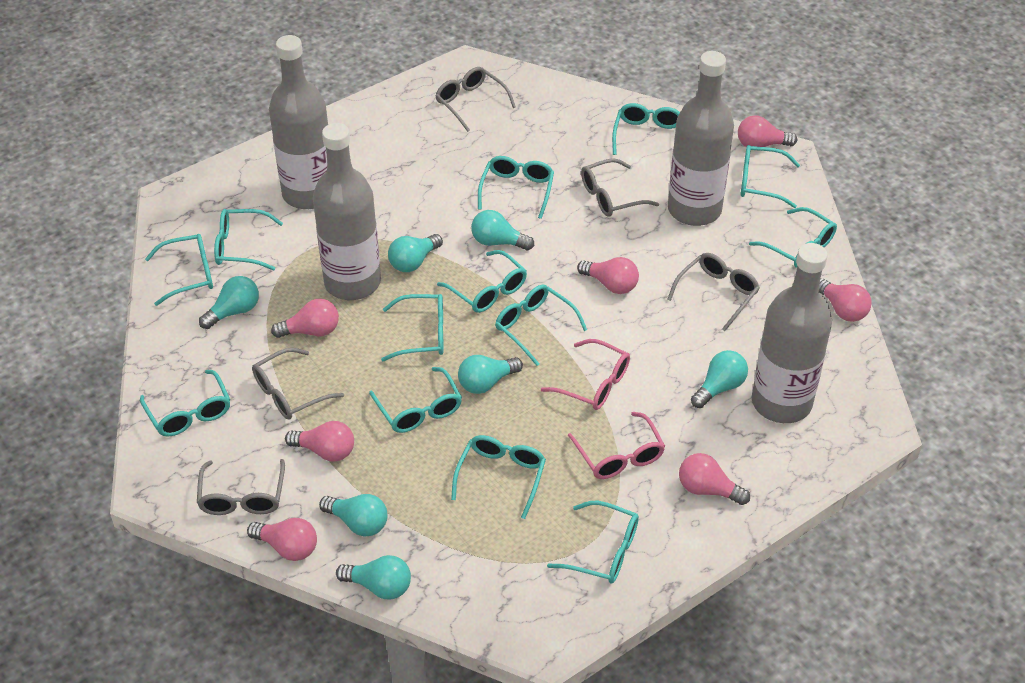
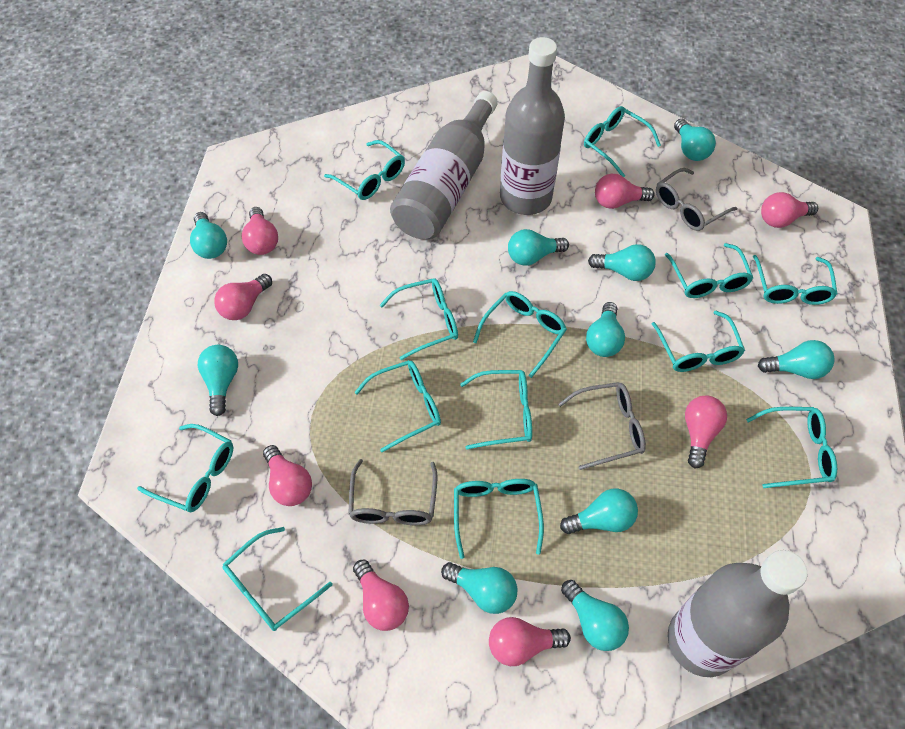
grey bottle: [269,35,328,209] [313,123,381,300] [668,51,734,226] [752,243,832,423] = 4 -> [390,91,498,239] [500,37,565,215] [668,550,807,677] = 3
grey glasses: [197,459,285,515] [252,348,344,420] [435,67,516,132] [581,158,659,217] [667,253,760,331] = 5 -> [348,459,438,525] [558,382,646,470] [656,168,737,231] = 3
pink glasses: [541,339,630,410] [568,412,665,479] = 2 -> none = 0
pink light bulb: [247,518,317,561] [271,299,339,338] [285,421,354,462] [577,257,639,294] [679,453,750,505] [738,115,797,147] [819,278,872,322] = 7 -> [214,274,272,320] [242,207,278,255] [263,445,312,506] [353,559,409,631] [489,617,571,666] [595,174,654,209] [685,396,727,468] [761,192,818,228] = 8
turquoise light bulb: [199,276,259,329] [319,494,388,537] [336,555,411,600] [388,234,443,272] [458,355,523,394] [471,210,534,250] [691,350,748,408] = 7 -> [190,212,227,259] [198,345,238,416] [441,562,517,614] [508,229,569,266] [560,489,638,534] [561,580,629,651] [586,302,625,357] [588,244,656,281] [674,119,716,161] [758,340,835,379] = 10

